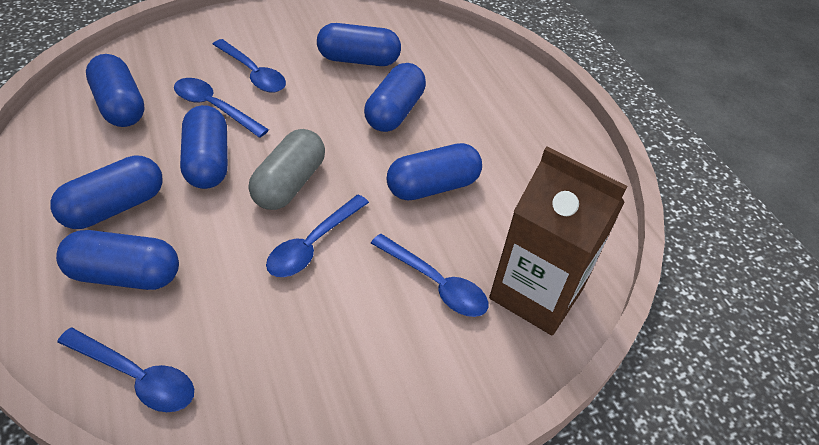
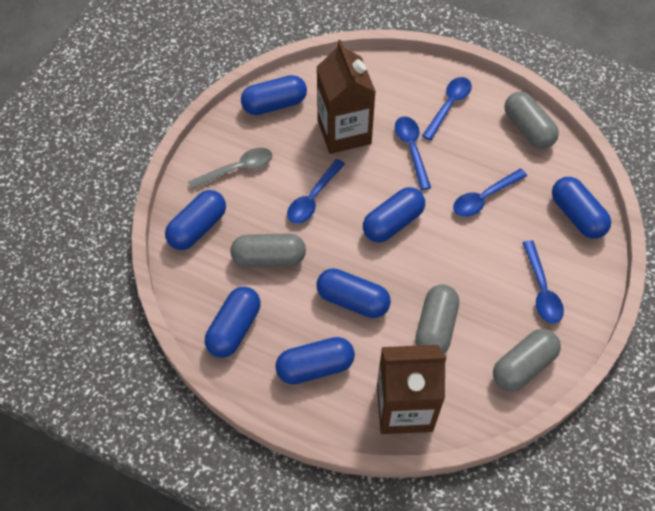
brown carton: [489,147,627,335] = 1 -> [317,40,376,154] [377,345,446,434] = 2
grey capsule: [248,129,325,210] = 1 -> [230,233,306,268] [415,285,459,355] [493,329,561,391] [504,92,559,149] = 4
grey spoon: none = 0 -> [188,148,273,190] = 1

